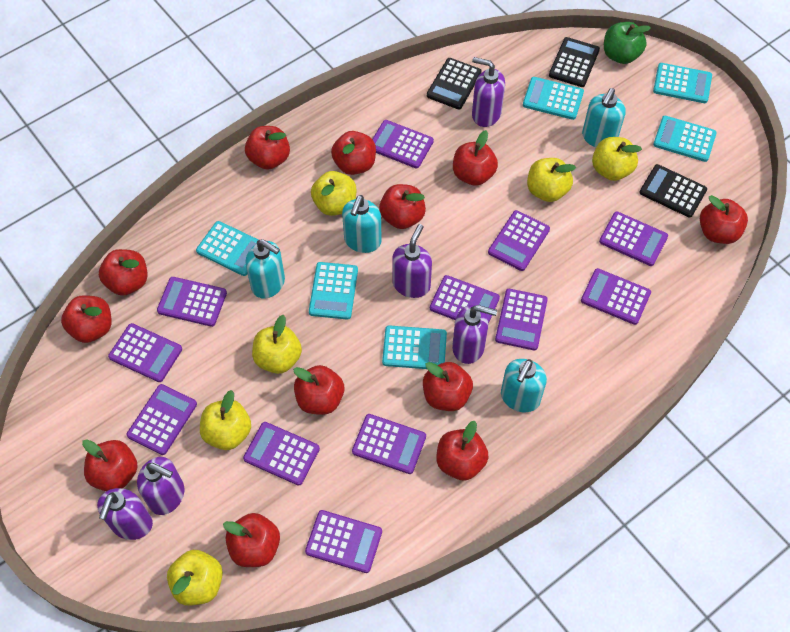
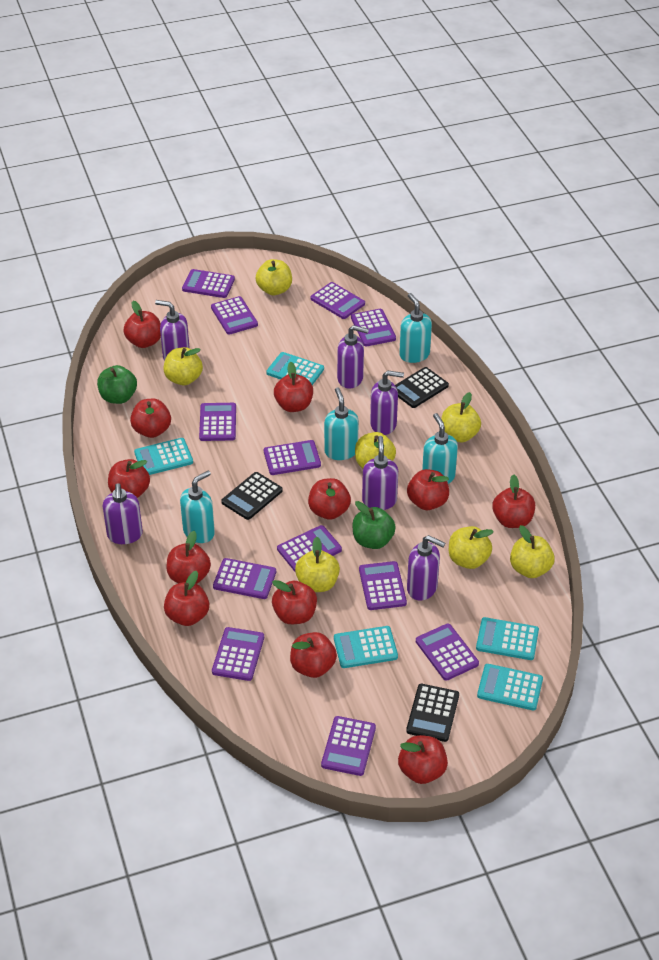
green apple: [604,22,651,64] = 1 -> [97,365,137,404] [352,501,396,549] = 2
purple soap dispenser: [97,488,153,540] [137,457,184,515] [392,224,432,298] [452,305,497,364] [472,57,505,127] = 5 -> [103,483,143,544] [155,300,190,361] [337,325,369,389] [362,436,398,510] [370,371,404,435] [407,535,445,601] = 6
turquoise calculator: [196,221,258,276] [309,262,358,320] [382,325,447,369] [523,77,584,120] [653,63,712,103] [653,116,717,162] = 6 -> [134,438,193,475] [266,352,324,385] [334,626,398,668] [476,617,539,660] [477,664,543,711] = 5
yellow apple: [167,550,223,605] [200,390,251,450] [252,315,302,374] [311,171,356,216] [527,158,576,202] [592,137,642,181] = 6 -> [163,347,203,385] [255,259,292,295] [295,537,340,592] [355,432,396,468] [441,392,481,442] [449,526,494,569] [510,525,555,578] = 7

